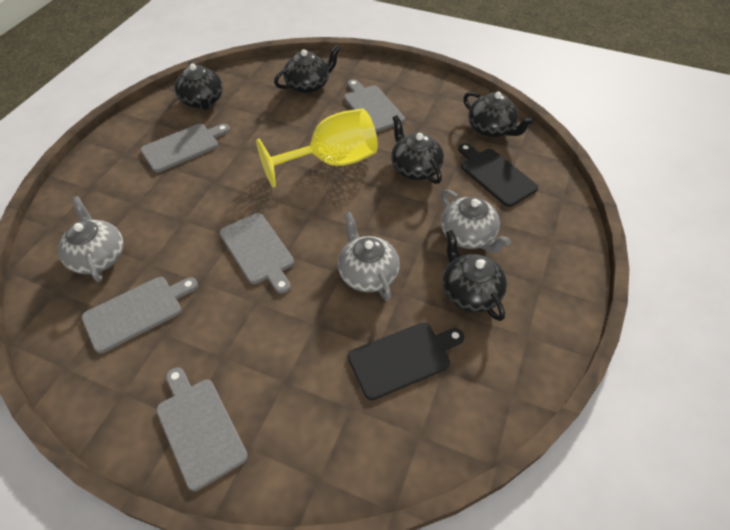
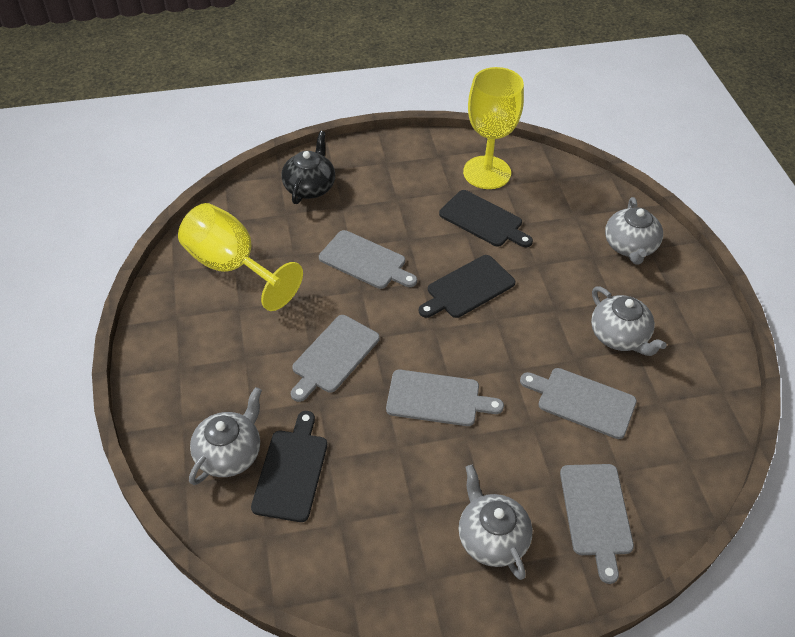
black cutting board: [348,323,464,400] [458,143,538,207] = 2 -> [251,411,327,522] [419,255,515,318] [439,190,533,247] = 3
black teapot: [174,61,223,110] [274,45,341,94] [391,115,444,184] [443,230,507,321] [464,92,534,137] = 5 -> [281,131,335,204] = 1
grey teapot: [58,196,124,282] [338,212,400,301] [441,189,511,253] = 3 -> [189,387,262,485] [458,465,533,580] [591,286,667,356] [605,197,663,265] = 4
yellow goblet: [256,108,378,188] = 1 -> [178,203,303,311] [463,67,524,189] = 2

